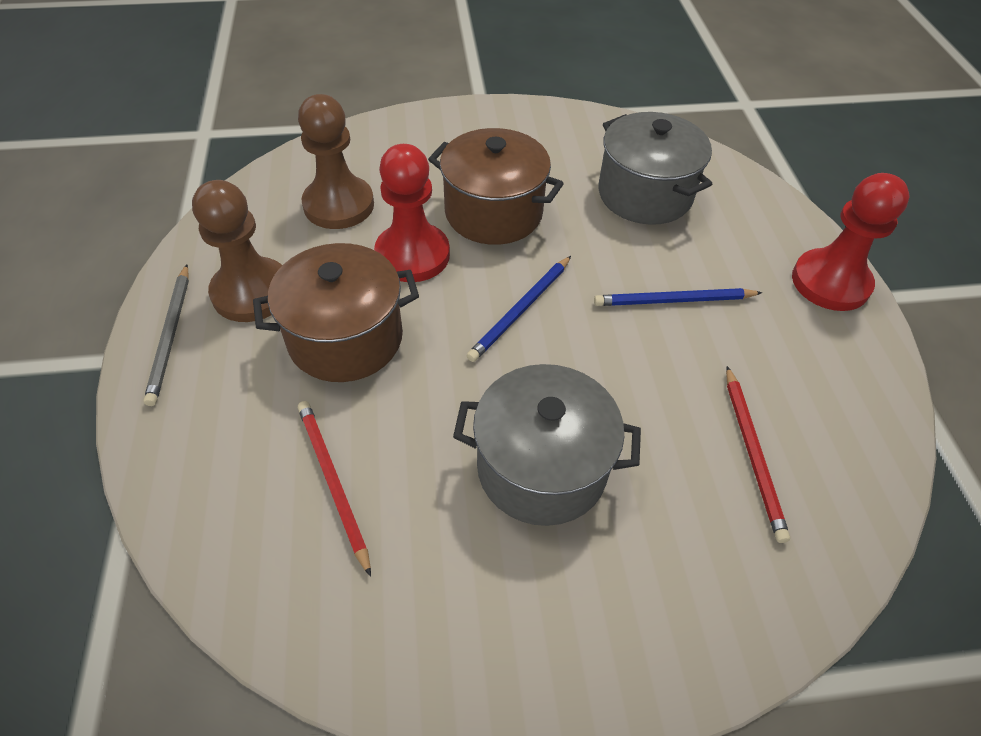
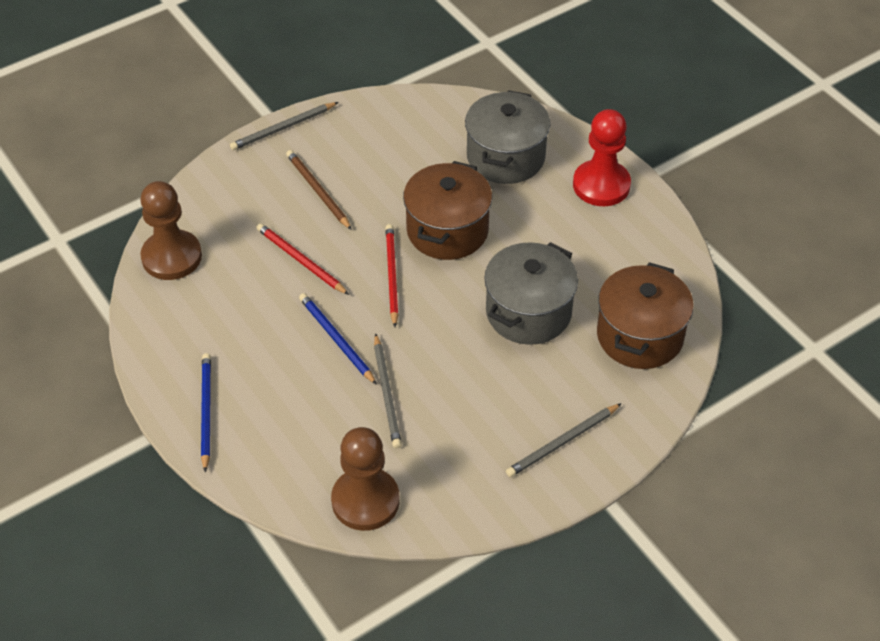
brown pencil: none = 0 -> [286,150,352,230] = 1
grey pencil: [143,264,189,406] = 1 -> [230,102,338,150] [374,333,402,448] [506,403,622,477] = 3
red pawn: [374,144,450,282] [792,173,910,311] = 2 -> [573,109,631,206] = 1

